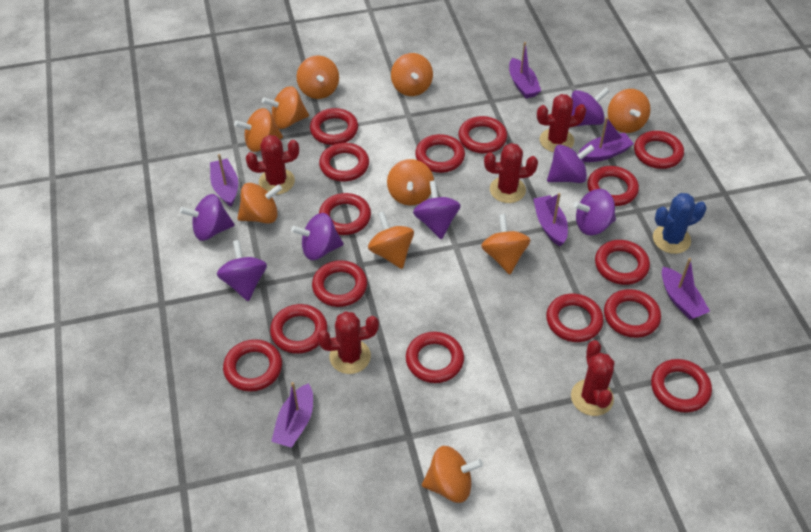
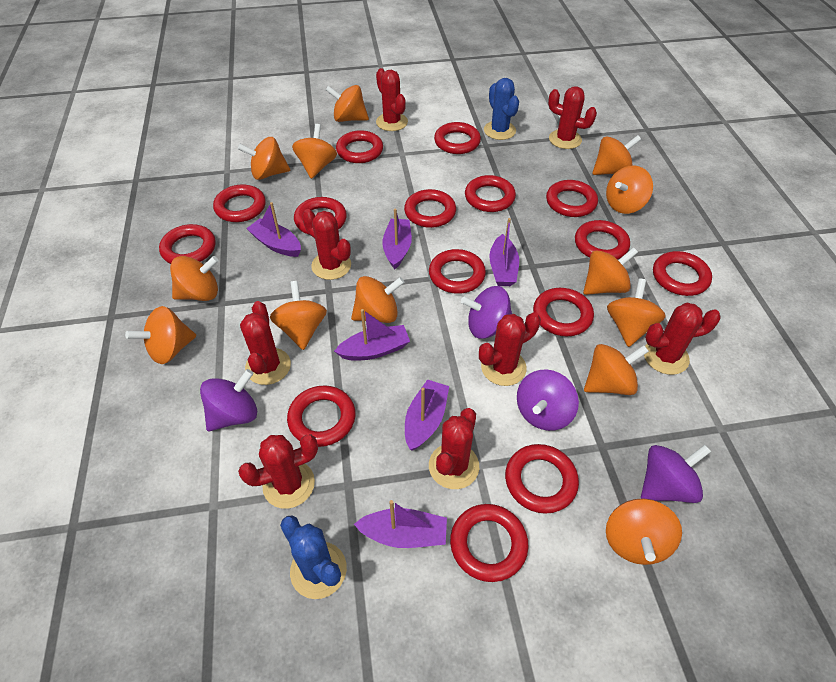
blue cactus: [653,193,707,254] = 1 -> [280,515,347,599] [484,78,519,140] = 2
orange spinning top: [234,108,283,152] [237,183,282,224] [262,86,309,129] [297,55,339,99] [368,211,414,269] [387,159,434,206] [391,53,433,96] [422,446,483,503] [481,214,530,274] [608,89,650,133] = 10 -> [125,306,196,364] [170,256,218,301] [238,137,290,180] [270,281,327,350] [292,124,337,179] [326,85,369,122] [351,276,404,323] [583,247,638,295] [584,344,649,395] [593,135,641,175] [606,165,653,214] [606,498,682,565] [607,279,666,347] = 13
purple spinning top: [180,194,234,241] [217,240,267,301] [291,213,344,260] [413,181,461,239] [547,145,594,183] [571,87,609,127] [573,189,616,235] = 7 -> [200,369,257,431] [461,286,512,339] [517,370,579,431] [641,445,711,503] = 4
red cactus: [246,135,299,195] [317,311,379,374] [484,143,538,203] [537,94,586,152] [571,340,615,416] = 5 -> [238,435,318,509] [240,301,291,385] [302,209,351,280] [376,68,408,131] [429,408,479,489] [479,312,541,386] [548,86,597,149] [644,303,721,375] = 8

